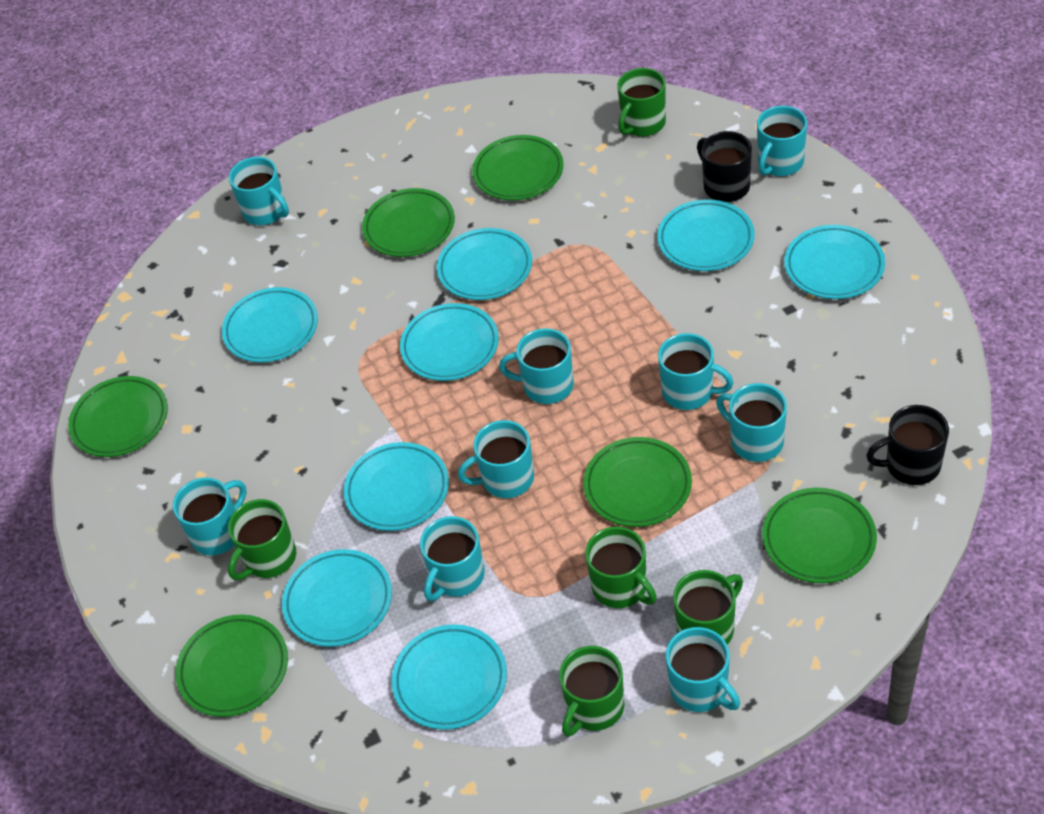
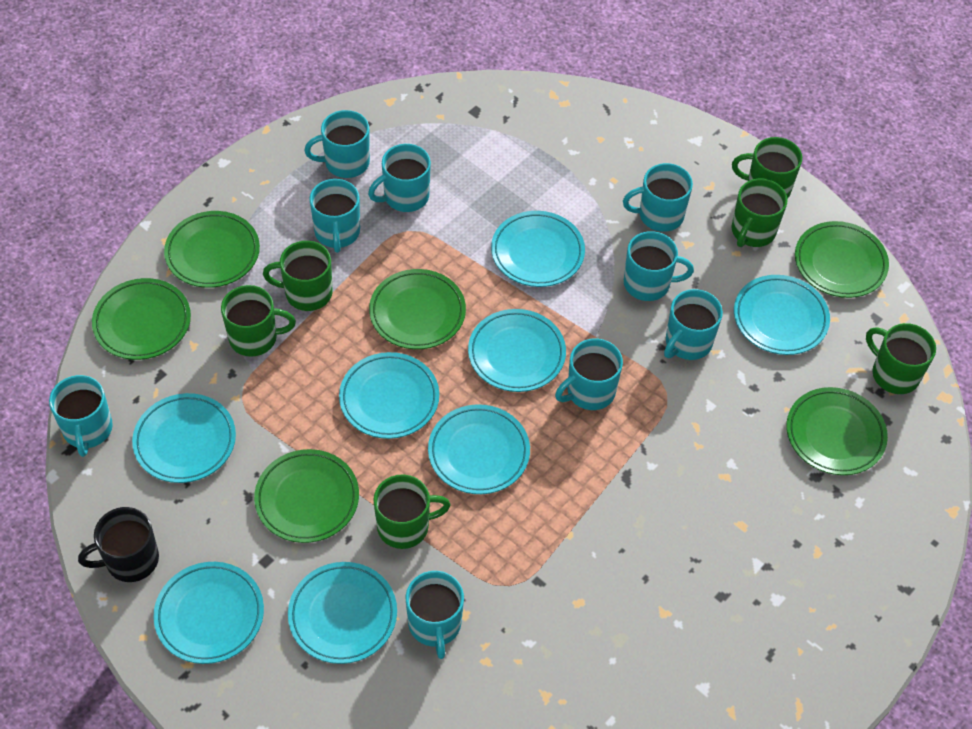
black mug: [697,131,752,202] [866,405,949,485] = 2 -> [78,507,159,582] = 1
green mug: [228,499,296,580] [559,646,624,737] [585,527,657,608] [617,68,666,137] [673,570,743,645] = 5 -> [221,285,296,357] [263,241,332,311] [374,474,450,549] [731,179,788,247] [732,137,802,199] [866,323,936,394] = 6

